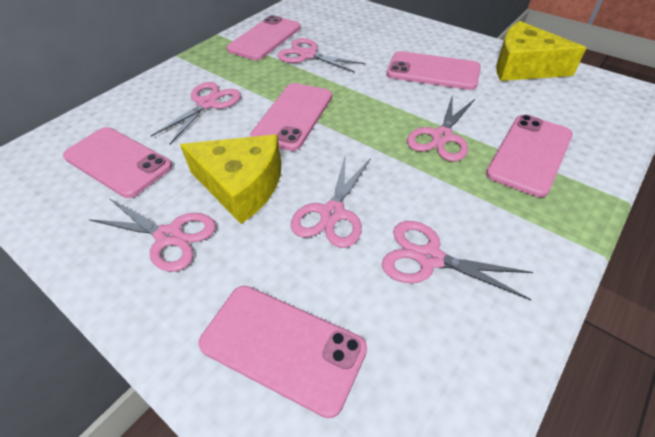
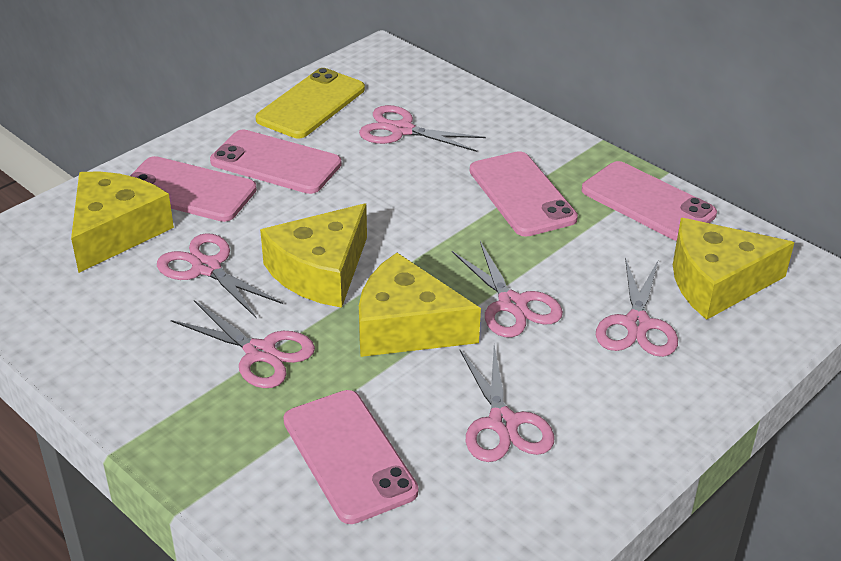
pink phone: [63,127,172,198] [198,286,367,418] [227,15,301,60] [250,83,332,151] [387,51,481,90] [486,115,573,197] = 6 -> [130,156,257,222] [210,129,342,194] [283,390,418,524] [470,151,578,237] [582,161,717,241] = 5
yellow cheese: [180,135,281,224] [496,21,586,81] = 2 -> [71,172,174,273] [260,204,367,308] [359,253,481,357] [673,218,795,320] = 4
yellow phone: none = 0 -> [256,68,365,138] = 1

